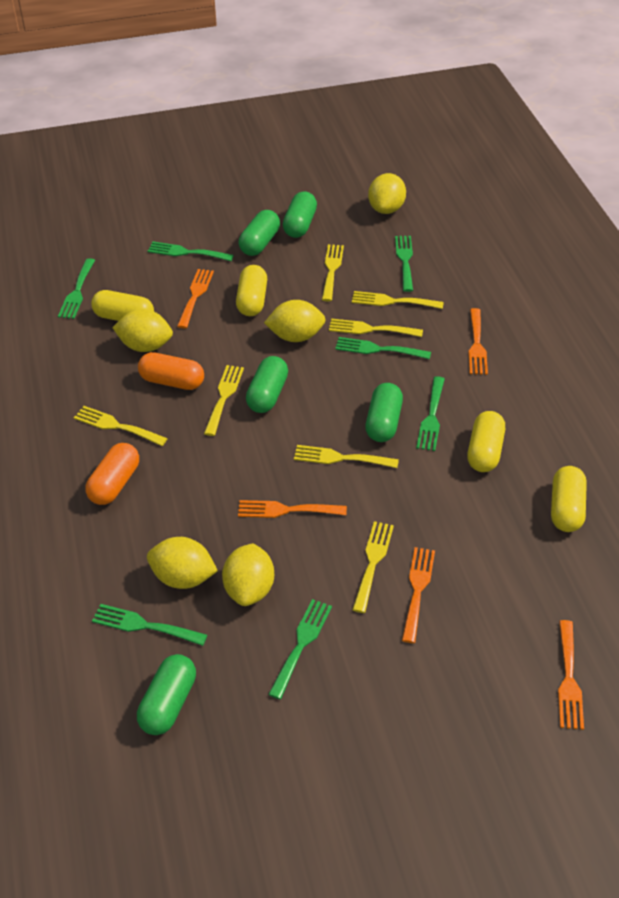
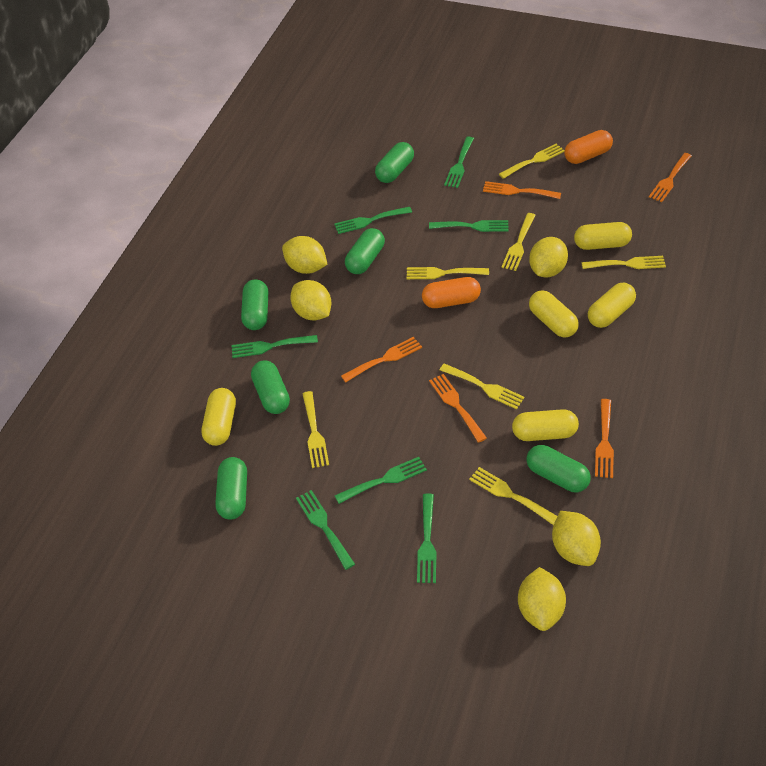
green capsule: [137,654,196,735] [239,210,280,256] [246,356,288,413] [283,191,317,238] [365,383,403,442] = 5 -> [215,457,247,520] [241,279,269,330] [251,361,290,414] [345,228,385,274] [375,142,414,183] [526,445,591,492] = 6
yellow capsule: [91,290,154,321] [236,265,267,316] [467,411,505,472] [551,466,587,532] = 4 -> [202,388,236,446] [512,409,579,441] [529,290,579,338] [574,222,632,250] [588,283,636,328] = 5

